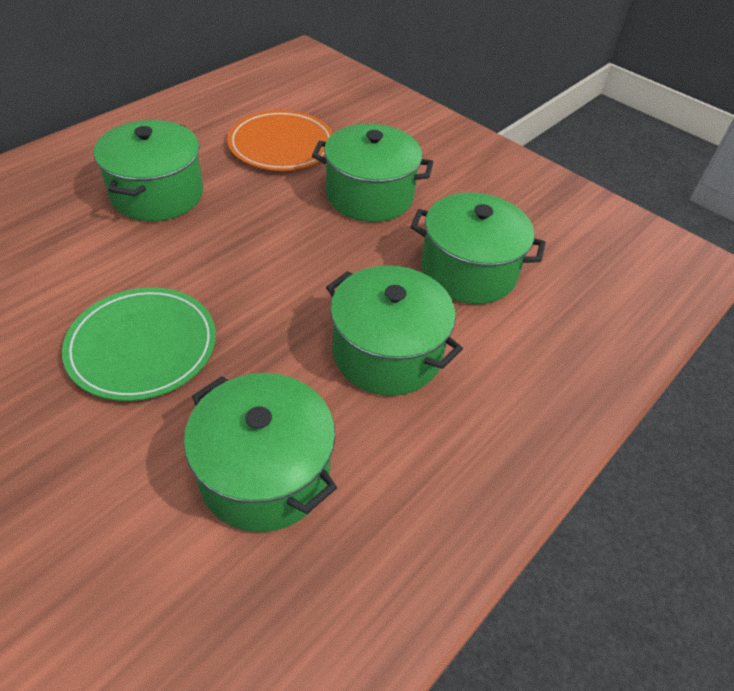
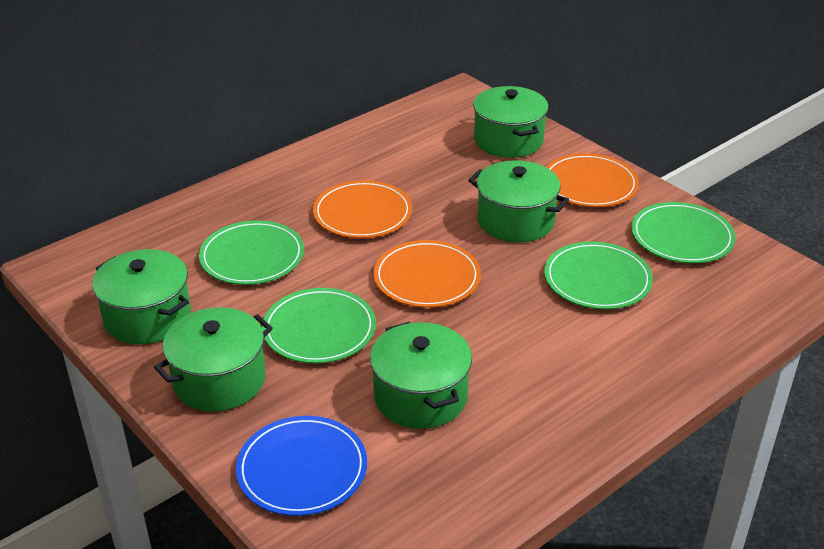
blue plate: none = 0 -> [236,416,367,516] = 1
green plate: [62,287,216,401] = 1 -> [199,220,304,285] [262,288,376,364] [544,242,653,309] [631,202,736,263] = 4
orange plate: [227,110,333,171] = 1 -> [313,180,412,238] [374,240,481,308] [546,153,639,207] = 3

